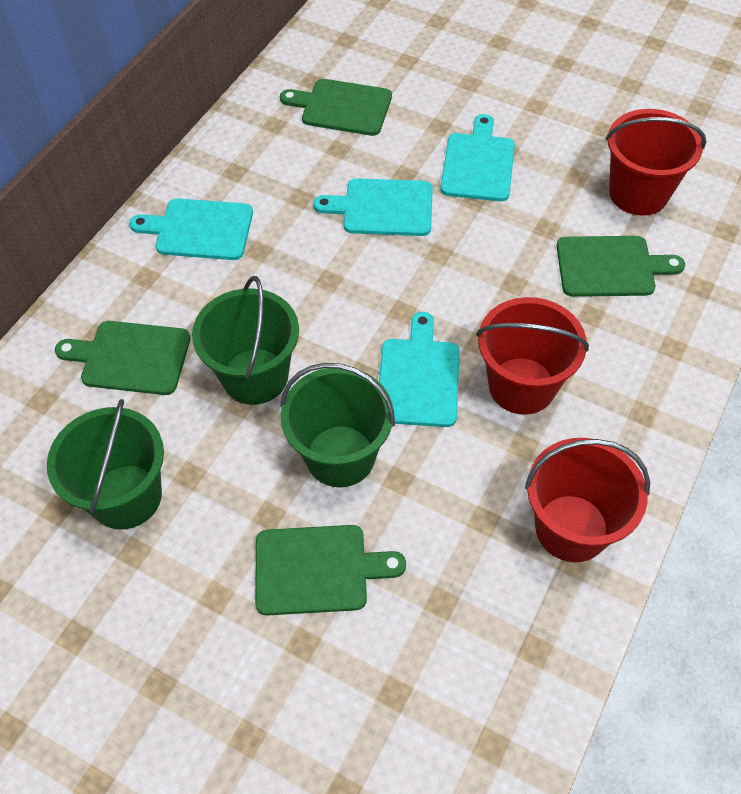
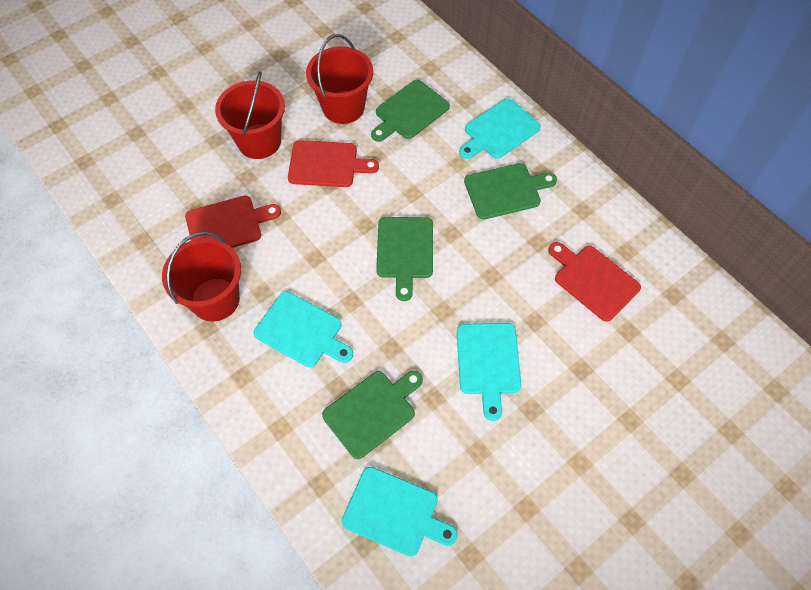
green bucket: [47,399,164,529] [192,276,299,405] [280,363,395,487] = 3 -> none = 0
red cutting board: none = 0 -> [185,195,281,248] [288,140,379,187] [548,242,641,322] = 3

